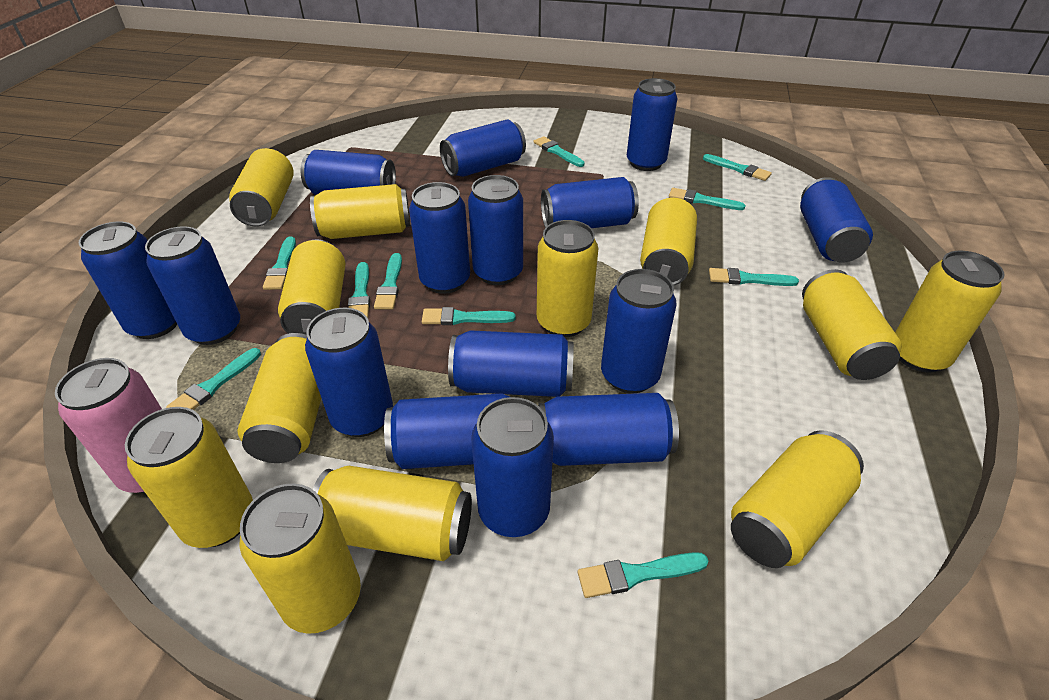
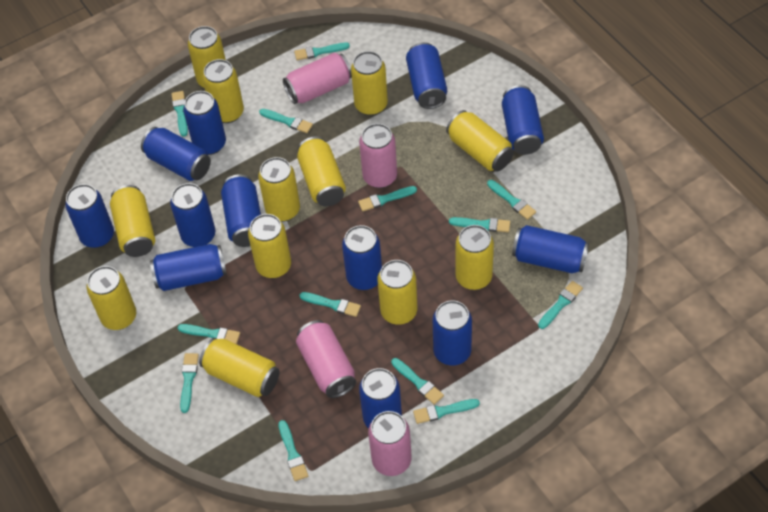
blue can: [78,221,177,339] [145,226,240,345] [301,150,396,195] [305,308,393,437] [384,393,509,469] [409,182,470,294] [440,119,526,177] [448,330,574,397] [468,175,523,285] [471,397,554,537] [538,393,679,466] [541,177,639,228] [601,269,677,393] [627,78,677,171] [800,177,873,263] = 15 -> [65,184,114,248] [141,127,211,181] [150,244,227,291] [170,183,215,247] [183,91,226,155] [221,174,261,247] [342,225,382,290] [359,368,402,428] [406,42,447,109] [432,300,472,366] [502,85,544,155] [512,225,589,273] = 12
pink can: [55,358,162,493] = 1 -> [283,53,352,104] [296,320,356,398] [359,123,397,188] [368,411,412,476] = 4
turquoise brush: [166,348,261,410] [263,237,296,290] [348,262,370,318] [374,253,402,309] [422,307,515,325] [534,136,585,167] [578,552,708,598] [669,188,746,210] [703,154,772,181] [709,268,799,286] = 10 -> [171,91,188,137] [178,324,240,344] [180,353,199,413] [259,109,313,133] [278,420,308,481] [294,43,350,61] [299,292,361,317] [358,186,417,211] [391,358,444,405] [413,399,480,424] [449,217,510,232] [487,180,536,220] [538,281,583,329] = 13

